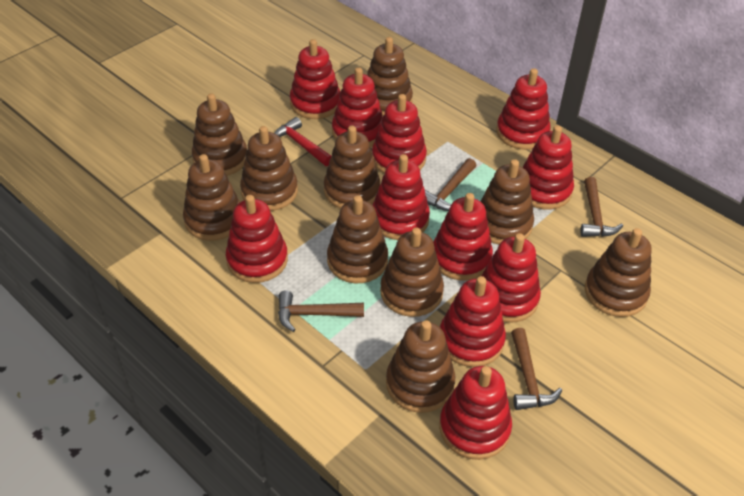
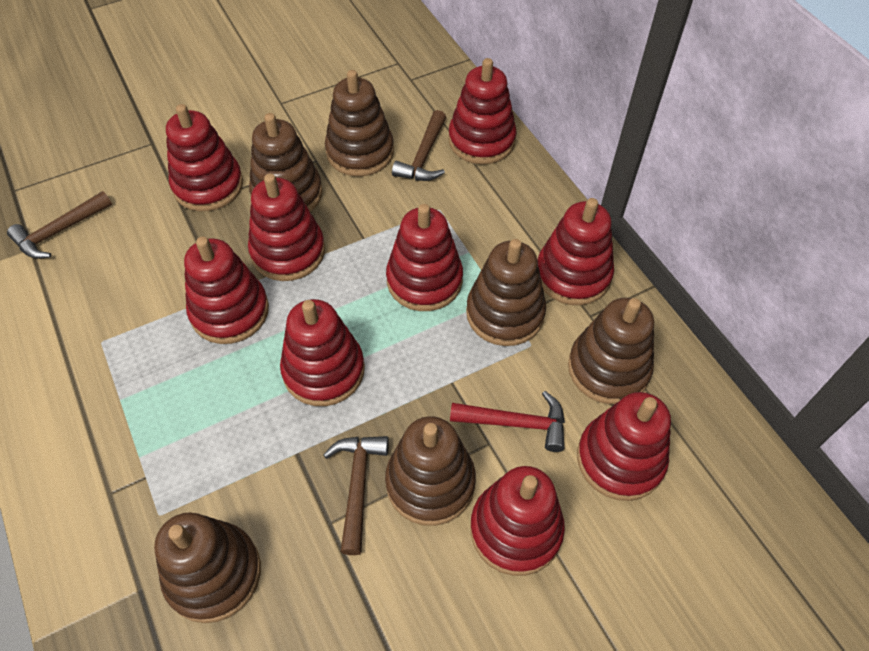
brown hammer: [278,291,364,332] [425,158,476,211] [511,328,562,410] [580,177,623,237] = 4 -> [7,191,112,259] [323,436,389,555] [392,110,446,181] = 3
brown stacking toy: [183,154,240,241] [192,93,247,176] [240,126,298,211] [324,126,380,209] [327,195,388,283] [367,37,413,116] [380,228,444,317] [386,320,455,413] [480,159,534,244] [585,228,652,317] = 10 -> [154,512,261,623] [249,113,323,212] [325,70,394,176] [385,416,476,526] [466,239,546,346] [568,298,654,404] = 6
red stacking toy: [226,195,288,283] [290,39,340,119] [332,67,383,147] [372,94,427,174] [373,154,430,240] [433,193,493,281] [439,366,512,460] [440,276,506,367] [481,233,541,323] [496,68,550,150] [523,125,574,210] = 11 -> [166,104,243,211] [184,237,269,344] [248,173,325,281] [280,299,365,406] [386,204,463,311] [448,58,517,165] [470,466,565,576] [537,198,614,305] [577,392,671,501] = 9

